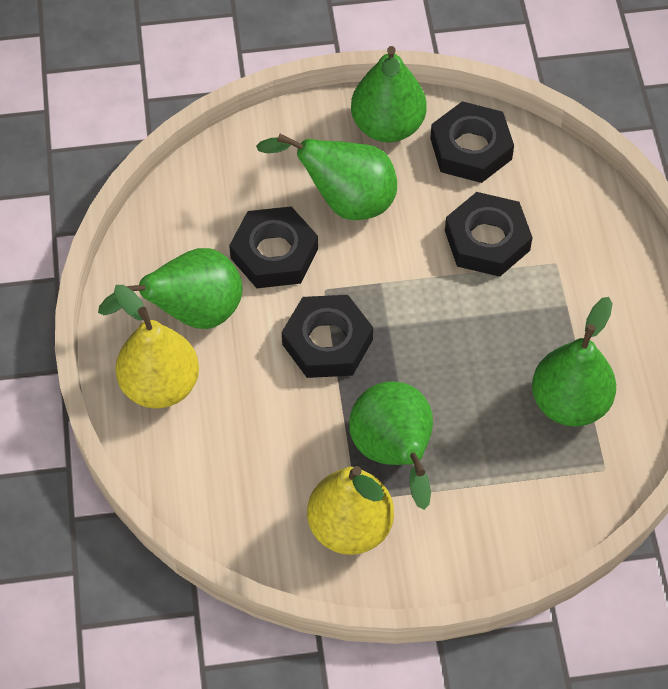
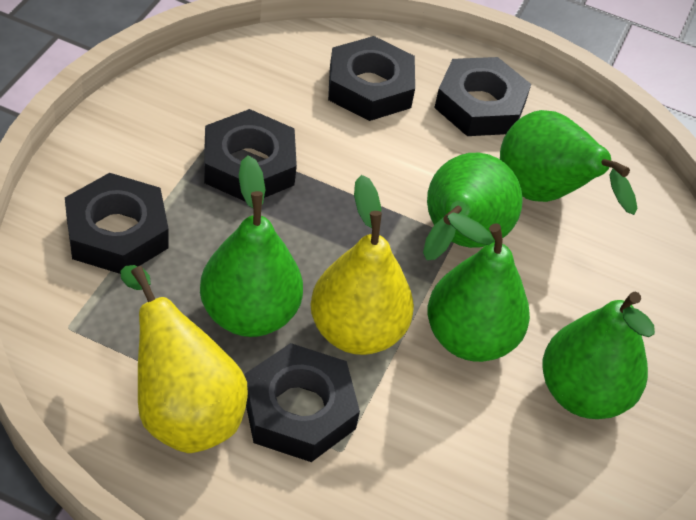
black nut: [229,206,318,288] [282,295,373,378] [430,101,514,183] [445,192,533,277] = 4 -> [65,173,169,274] [204,109,297,202] [245,343,360,462] [328,36,415,121] [434,57,531,136] = 5

